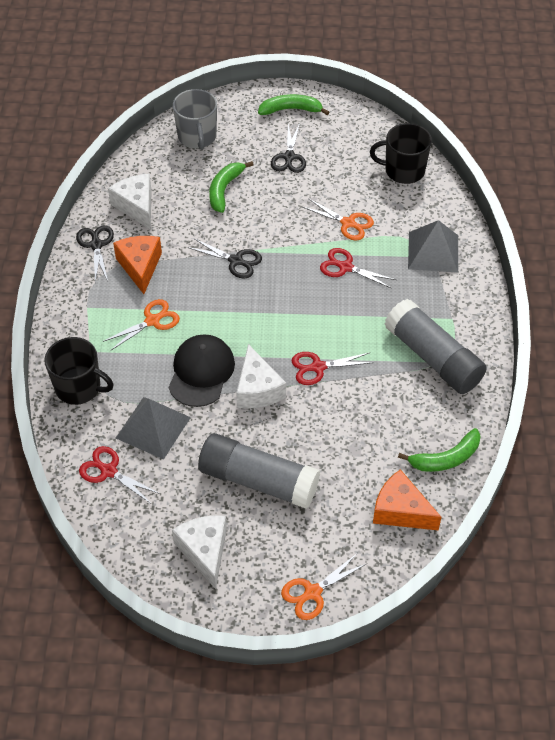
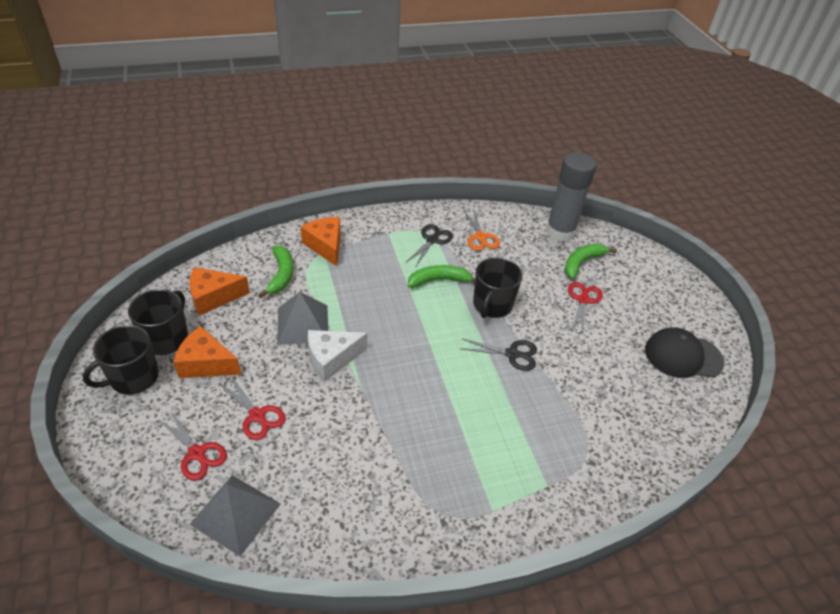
black mug: [44,337,114,405] [370,123,432,184] = 2 -> [83,325,159,395] [128,289,188,355] [473,257,522,318] = 3
black scissors: [76,225,114,283] [187,238,262,278] [271,123,306,173] = 3 -> [405,224,453,268] [462,339,537,371] = 2
grey glue stick: [198,433,320,509] [384,299,487,394] = 2 -> [546,152,596,241] = 1
grey mug: [173,89,217,150] = 1 -> none = 0
orange cheese: [113,236,162,294] [373,469,442,530] = 2 -> [173,326,241,378] [190,267,250,316] [301,217,341,266] = 3
orange scissors: [103,299,180,351] [281,554,366,620] [303,198,374,240] = 3 -> [463,208,500,251] = 1
white cheese: [108,174,152,230] [172,515,227,589] [236,344,286,409] = 3 -> [308,330,367,382] = 1

